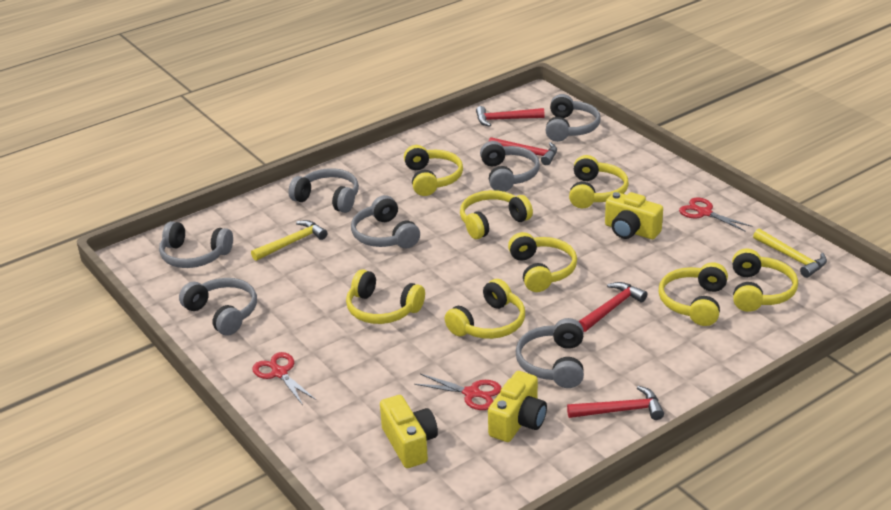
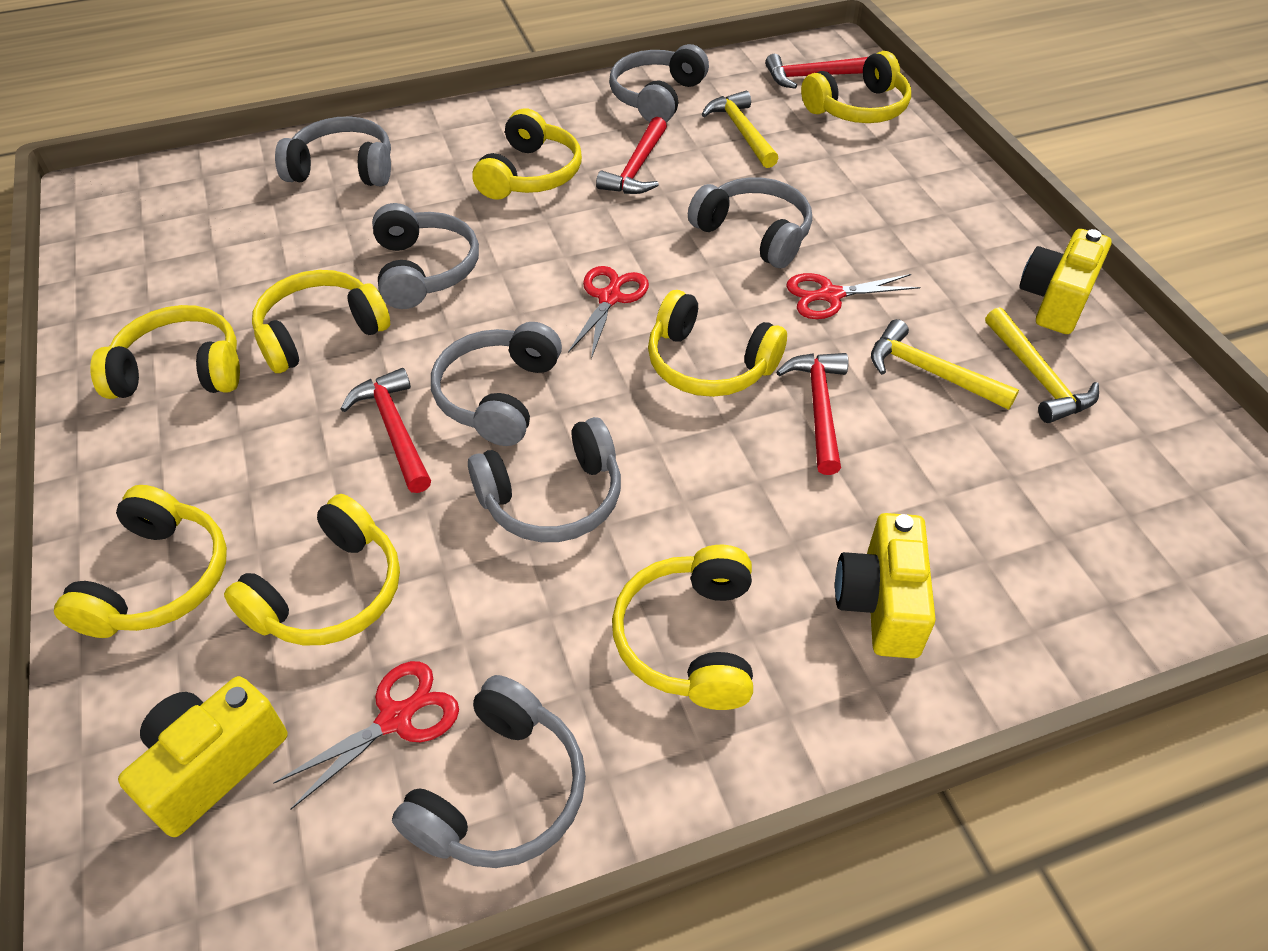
yellow hammer: [251,220,327,261] [753,229,827,278] = 2 -> [702,91,779,168] [871,319,1019,410] [985,307,1099,423] = 3

